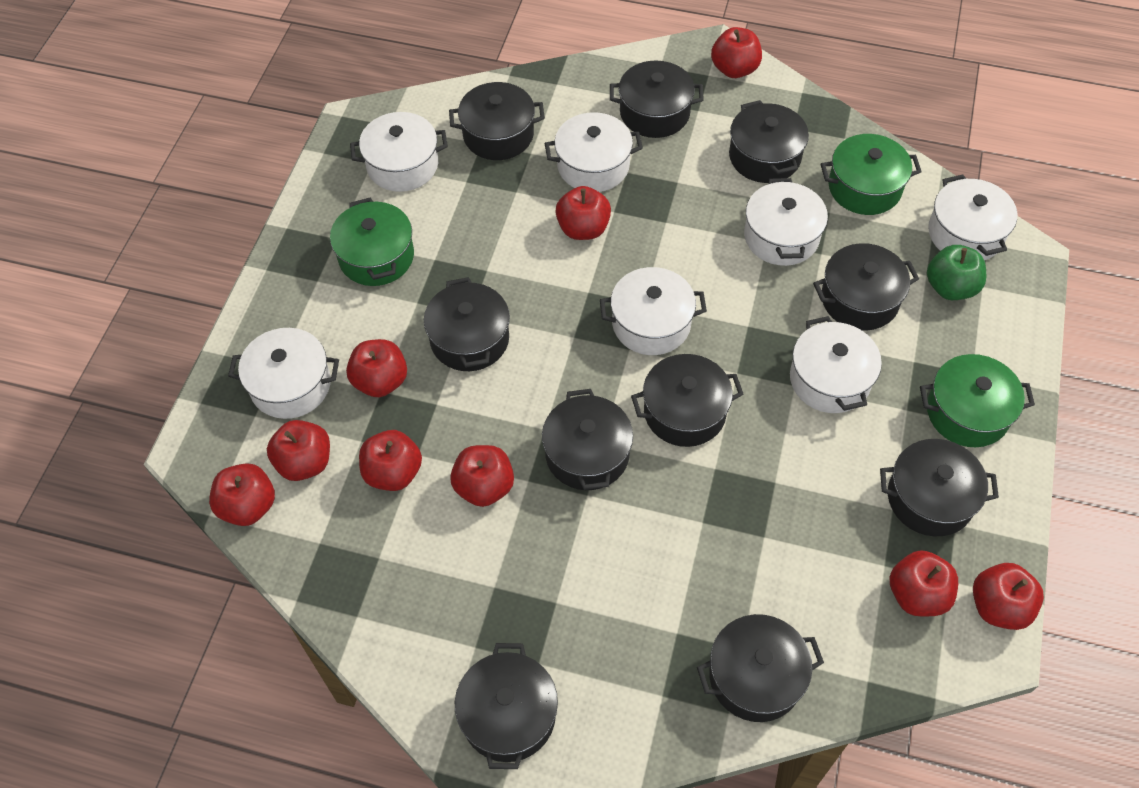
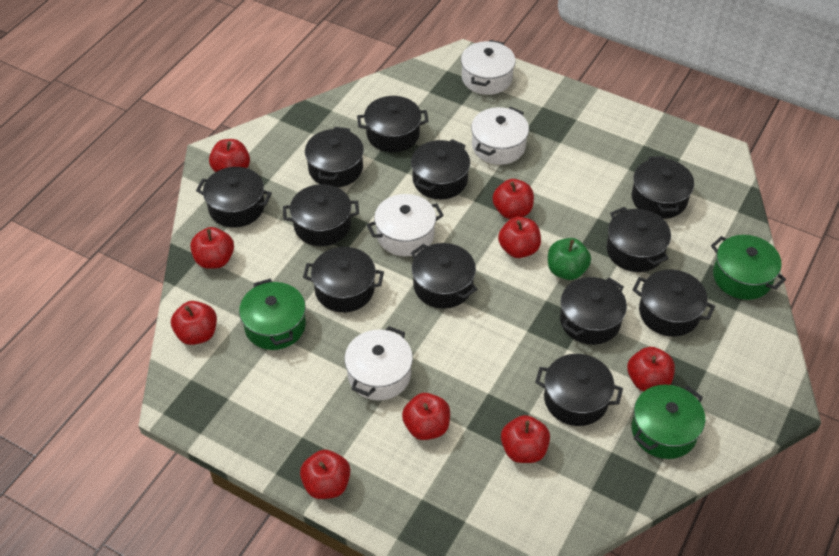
black pot: [424,277,510,371] [449,82,545,160] [455,643,558,769] [542,389,633,490] [610,61,704,138] [631,354,743,447] [697,614,824,722] [729,100,809,183] [813,243,919,331] [880,439,999,536] = 10 -> [196,167,272,228] [283,184,359,246] [303,247,384,312] [305,127,364,187] [357,96,429,152] [411,139,470,199] [411,243,477,309] [535,354,623,426] [560,277,627,345] [606,207,671,272] [632,156,694,219] [633,269,715,337] = 12
white pot: [228,328,339,419] [350,112,448,192] [545,112,643,192] [600,267,707,355] [744,178,828,266] [790,316,882,413] [928,174,1017,260] = 7 -> [344,326,413,400] [367,194,444,256] [461,40,515,95] [471,107,529,165] = 4

